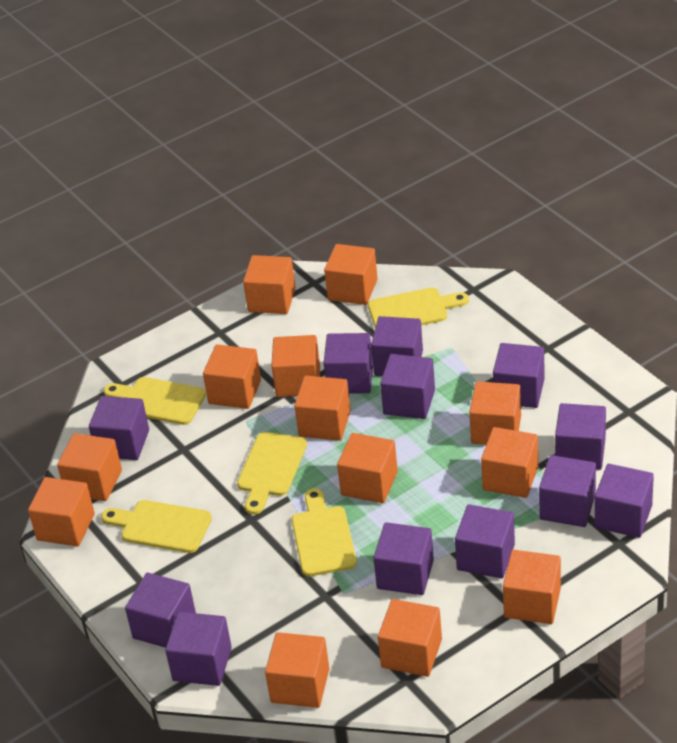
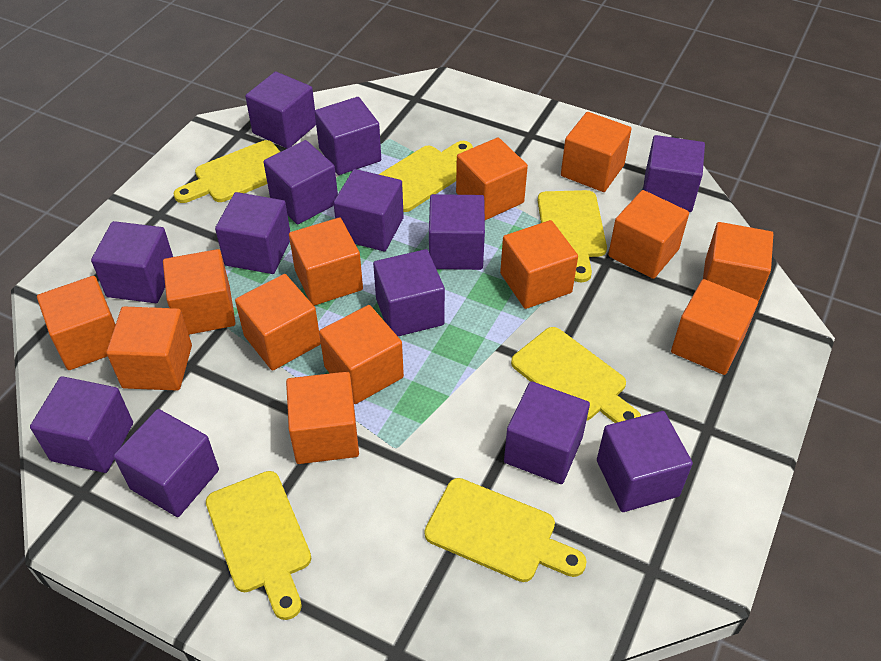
purple cube: [89,396,149,460] [125,573,196,648] [165,612,232,686] [324,333,373,394] [371,316,423,376] [373,522,434,595] [380,354,435,419] [455,504,515,578] [493,343,545,408] [539,455,596,527] [555,403,606,470] [594,464,654,538] = 12 -> [30,376,133,473] [91,221,173,303] [114,409,219,517] [215,192,290,274] [245,71,316,149] [264,140,338,224] [315,97,381,175] [333,169,404,251] [373,249,445,336] [429,194,485,270] [504,381,590,484] [597,411,693,512] [643,135,705,212] = 13
yellow cutting board: [101,500,212,553] [104,377,206,425] [237,432,307,515] [292,488,357,576] [368,288,469,328] = 5 -> [173,140,280,203] [206,471,311,620] [378,141,473,212] [425,478,587,582] [511,327,641,423] [538,190,607,282] = 6

